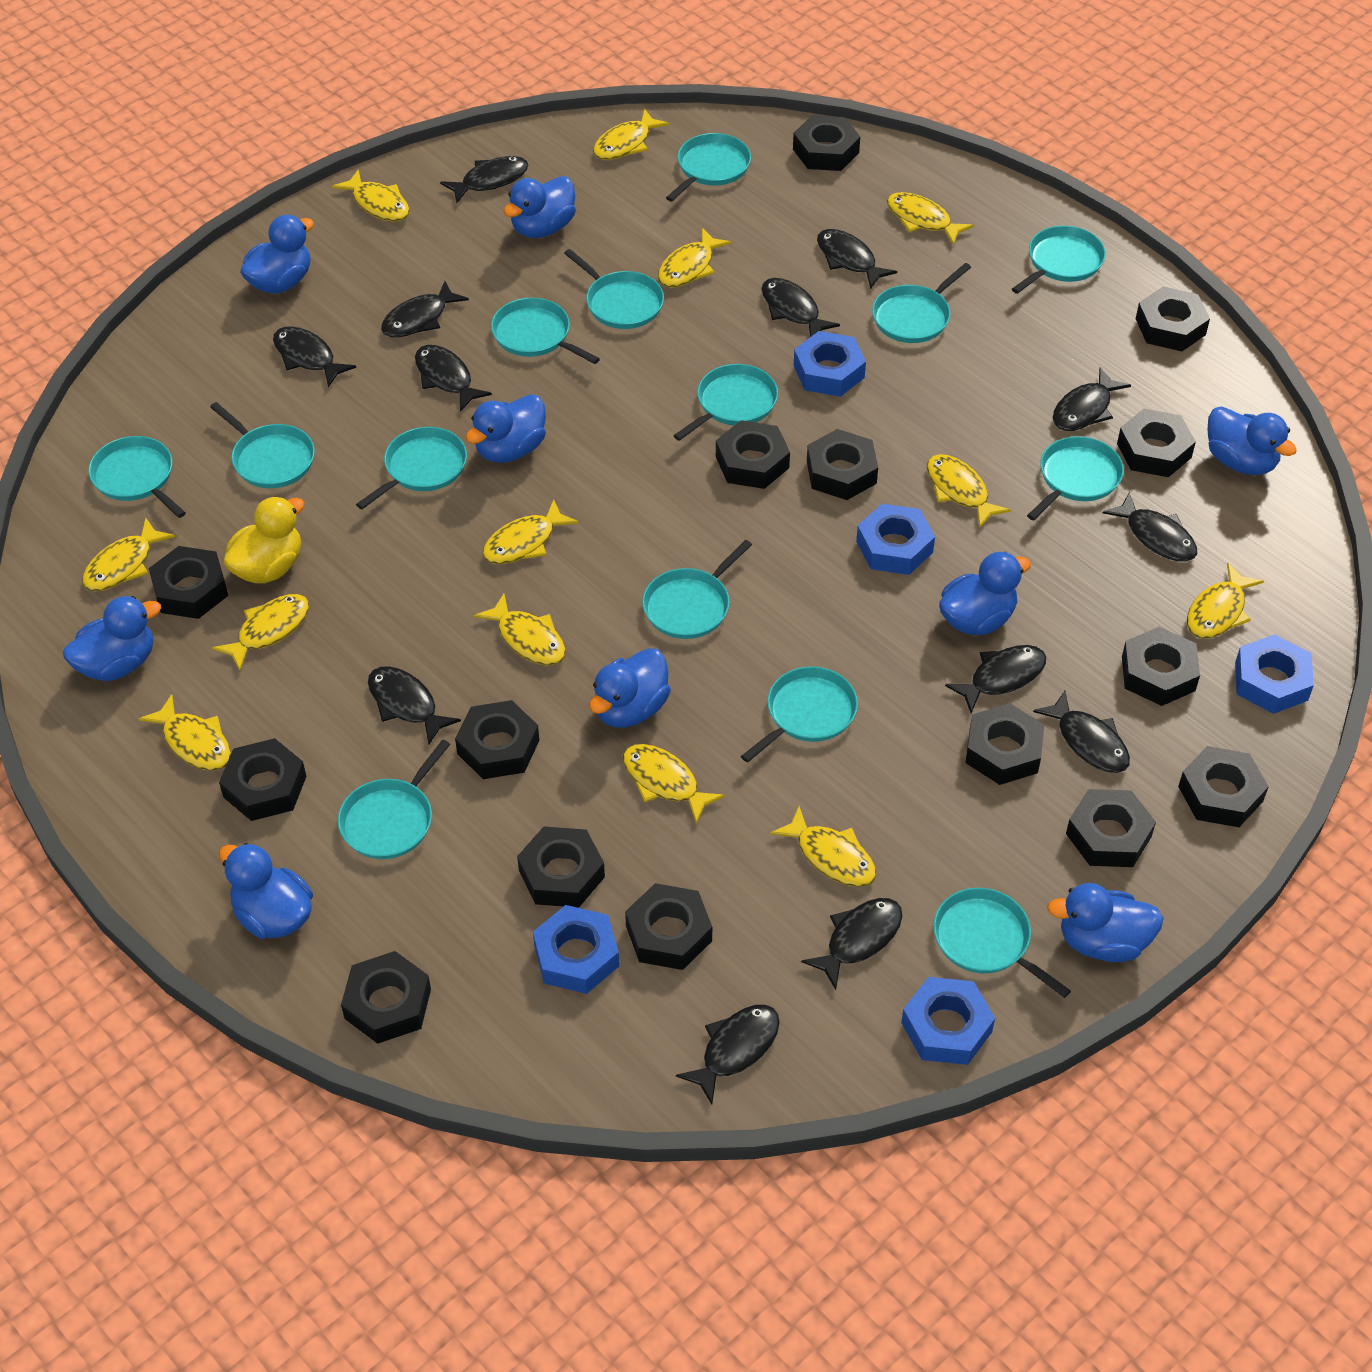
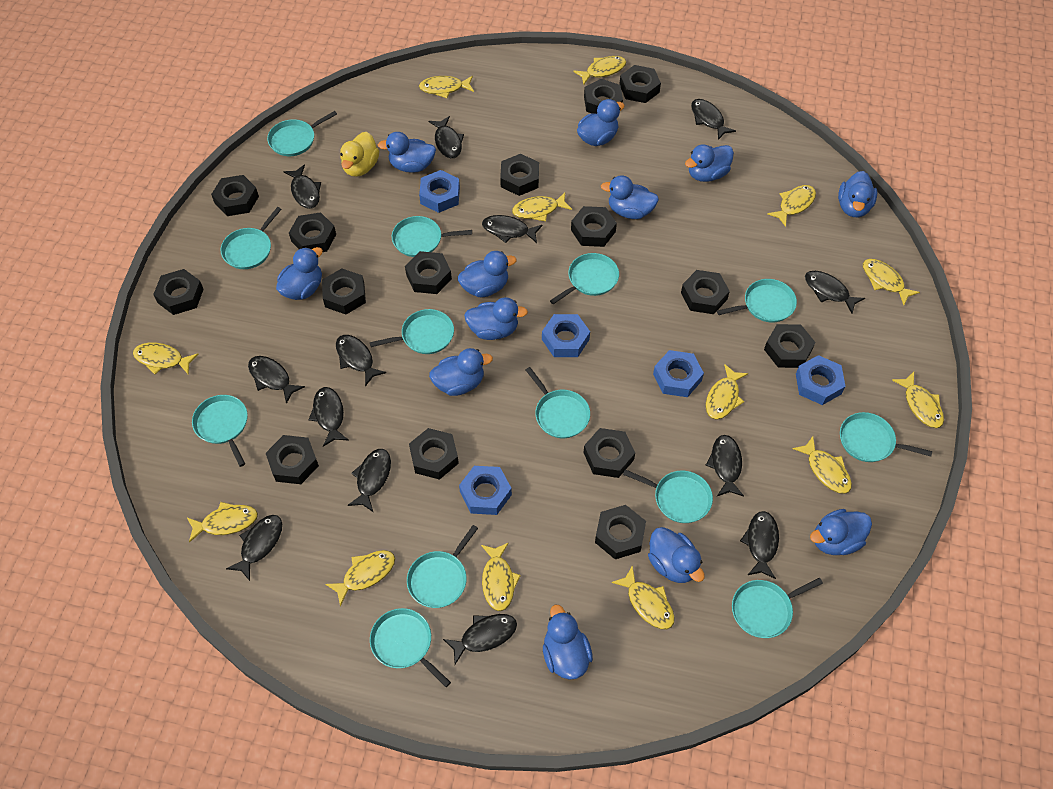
blue duck: [63,596,161,681] [219,843,313,939] [240,215,314,294] [466,394,546,463] [503,176,576,238] [589,648,671,728] [939,552,1031,635] [1047,883,1164,962] [1208,406,1297,475] = 9 -> [276,247,323,300] [378,132,436,173] [429,348,493,396] [458,251,517,297] [464,297,528,340] [543,605,593,680] [577,99,625,146] [601,175,659,219] [648,527,705,583] [685,144,734,182] [810,509,872,555] [838,171,877,217] = 12
turquoise pan: [88,436,186,518] [210,402,315,488] [338,740,450,859] [356,427,467,509] [491,298,600,364] [564,249,664,329] [642,540,752,639] [666,133,751,202] [673,364,778,441] [741,666,858,763] [872,263,971,343] [933,888,1071,998] [1012,226,1106,294] [1027,436,1124,520] = 14 -> [192,395,248,467] [220,207,281,269] [267,111,337,156] [370,309,454,354] [370,608,451,687] [392,216,472,257] [407,525,478,608] [526,367,590,438] [550,253,619,304] [623,469,713,523] [717,279,797,323] [732,578,823,638] [840,412,932,462] = 13

